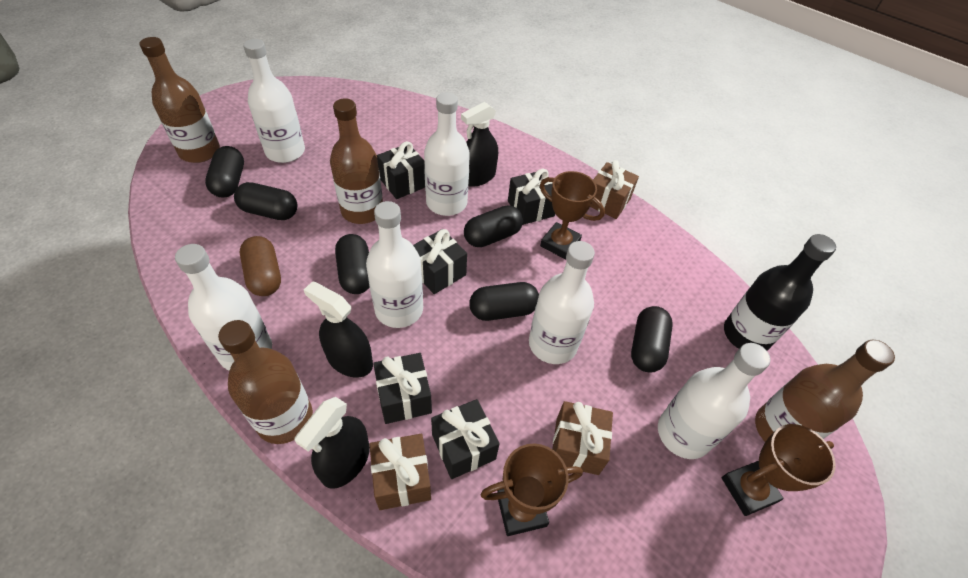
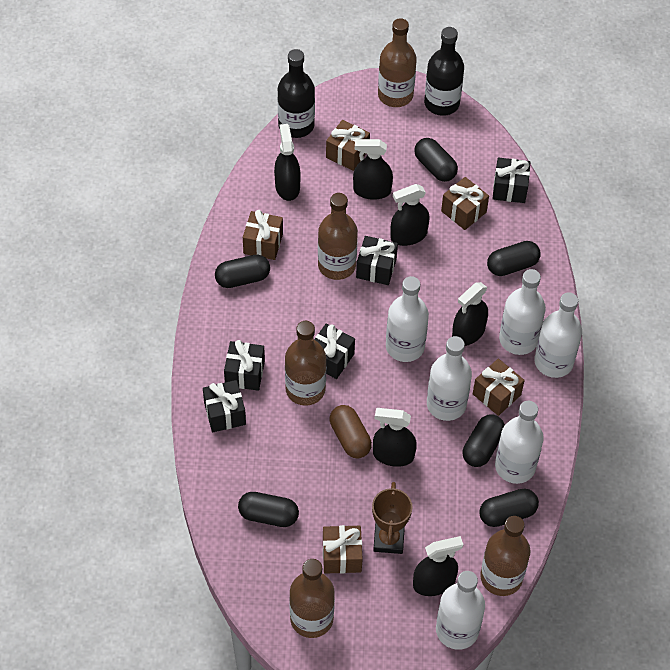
black bottle: [724,234,836,351] = 1 -> [277,49,315,138] [424,27,464,116] = 2
black spray bottle: [294,397,370,489] [304,281,373,378] [461,102,498,187] = 3 -> [274,124,301,201] [353,139,393,200] [373,408,417,467] [390,184,430,246] [413,536,463,596] [452,282,488,346] = 6
brown bottle: [139,37,220,163] [218,320,313,444] [330,98,383,224] [755,340,895,442] = 4 -> [285,321,326,406] [289,559,335,638] [318,193,358,280] [378,18,417,107] [480,516,530,596] = 5
brown gift: [369,434,431,510] [552,401,613,475] [590,160,639,219] = 3 -> [243,210,283,260] [323,525,363,574] [326,120,370,171] [441,177,489,230] [473,359,525,416] = 5
brown trophy: [481,443,583,536] [540,171,605,259] [722,424,836,516] = 3 -> [372,482,412,554] = 1

